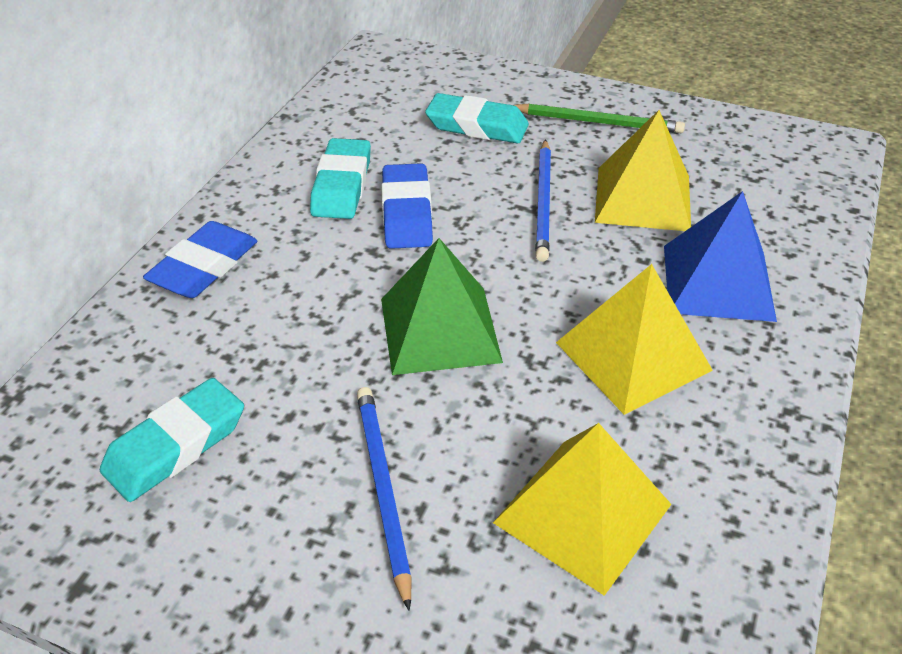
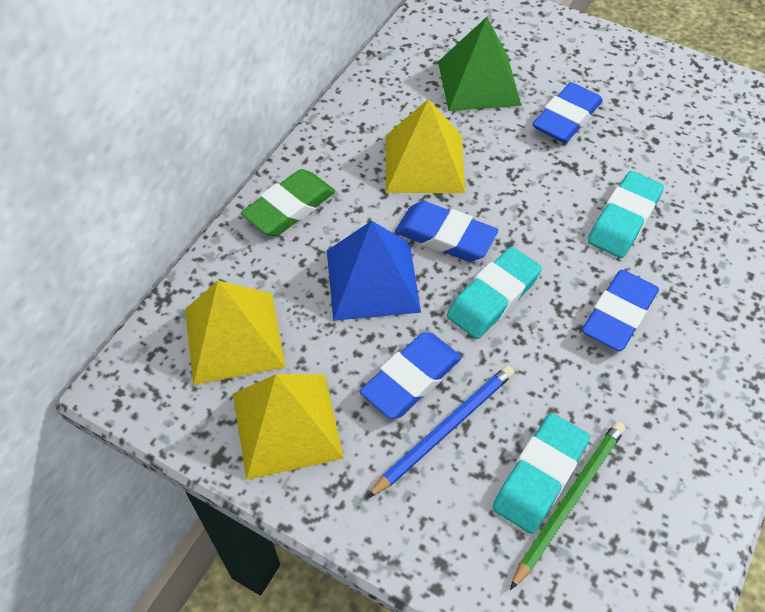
blue eraser: [143,221,257,298] [381,163,433,249] = 2 -> [359,332,462,419] [395,201,498,262] [532,82,603,143] [582,270,659,351] = 4
blue pencil: [357,387,412,611] [535,139,551,262] = 2 -> [367,365,514,498] = 1
green eraser: none = 0 -> [241,169,336,236] = 1

